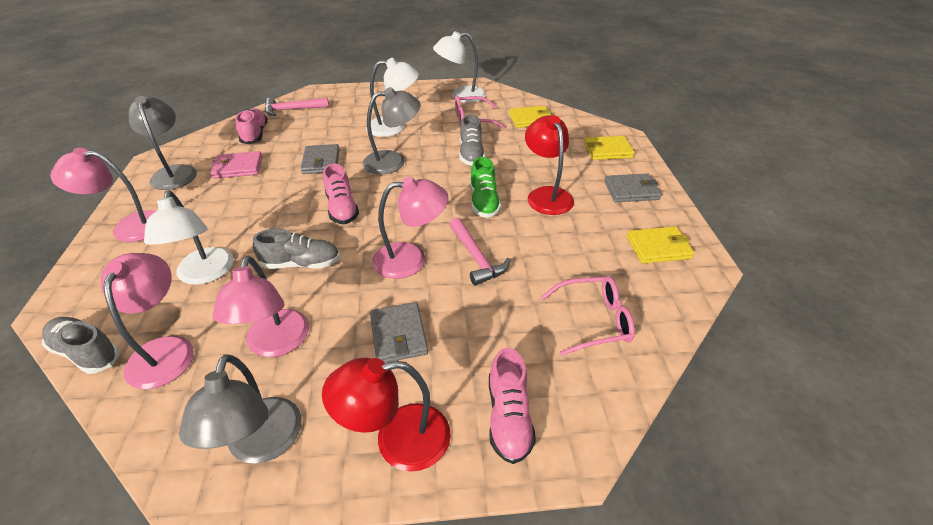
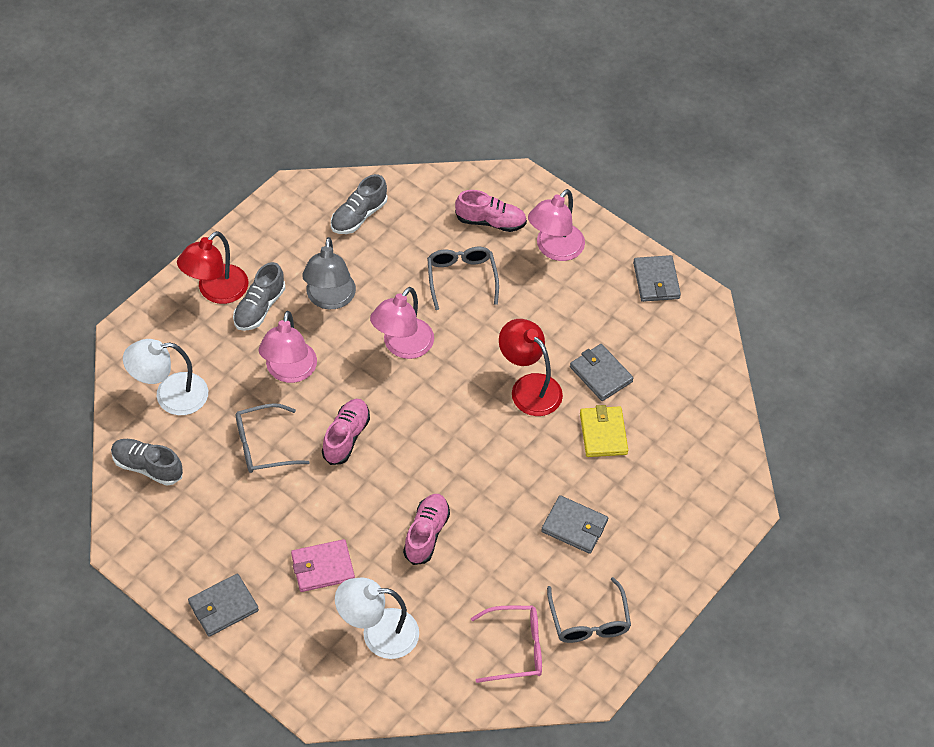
green shoe: [470,157,501,218] = 1 -> none = 0
grey glasses: none = 0 -> [236,403,310,473] [427,247,499,310] [547,577,631,643] = 3
grey lamp: [129,96,197,190] [179,354,302,464] [363,87,421,174] = 3 -> [302,237,356,309] = 1
grey wallet: [300,144,340,174] [370,302,428,363] [604,174,662,202] = 3 -> [188,574,259,637] [541,495,608,554] [570,344,634,401] [633,255,681,302] = 4
pink glasses: [455,95,505,129] [541,276,635,356] = 2 -> [471,606,542,683] = 1
pink hammer: [265,97,329,116] [450,218,510,286] = 2 -> none = 0
pink lamp: [50,148,156,242] [100,253,194,389] [213,256,309,357] [372,177,448,279] = 4 -> [259,311,317,383] [370,287,434,359] [528,189,585,261] = 3
white lamp: [144,190,233,285] [366,58,419,137] [433,31,486,103] = 3 -> [123,339,208,415] [335,578,419,659] = 2
yellow wallet: [509,106,552,128] [584,136,635,160] [626,226,694,264] = 3 -> [580,405,628,457] = 1

